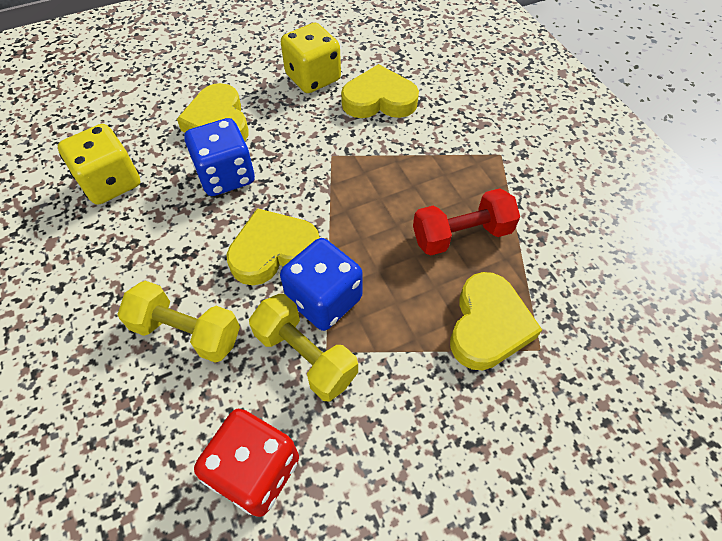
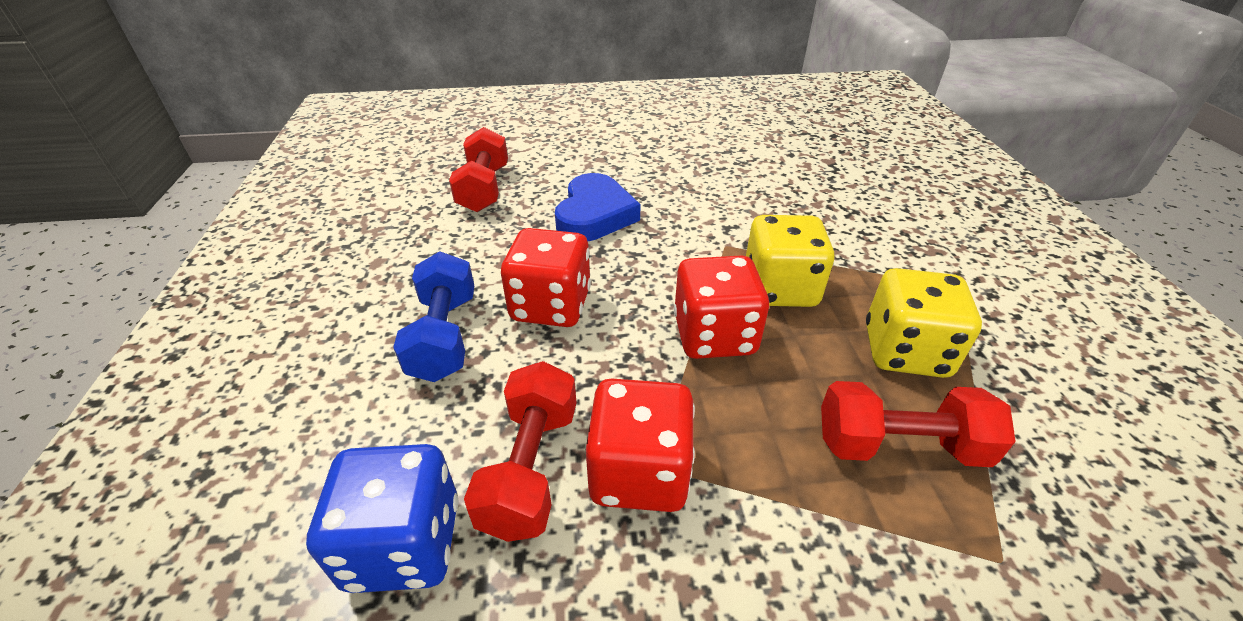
blue dice: [184,118,255,196] [280,238,362,331] = 2 -> [306,444,459,593] = 1
blue dumbbell: none = 0 -> [393,252,474,382] = 1
blue heart: none = 0 -> [555,173,641,241] = 1
red dice: [194,409,299,517] = 1 -> [501,228,591,327] [586,378,695,512] [674,255,769,359] = 3
red dumbbell: [413,188,520,256] = 1 -> [449,127,508,212] [464,361,577,542] [821,381,1016,467] = 3
yellow dumbbell: [117,281,240,363] [249,294,358,402] = 2 -> none = 0
yellow heart: [177,83,249,141] [226,208,320,285] [341,64,419,118] [450,272,542,370] = 4 -> none = 0

